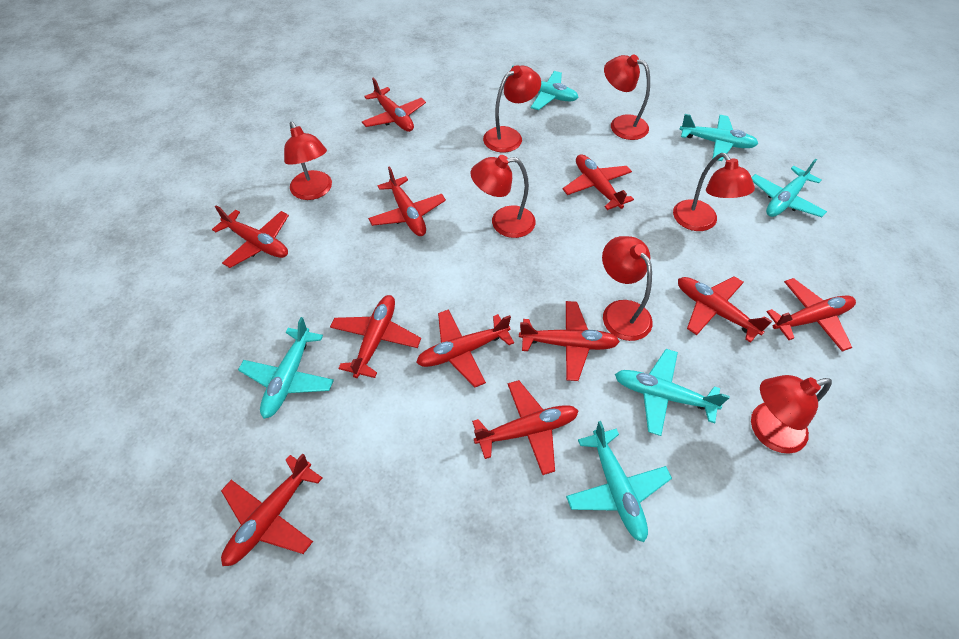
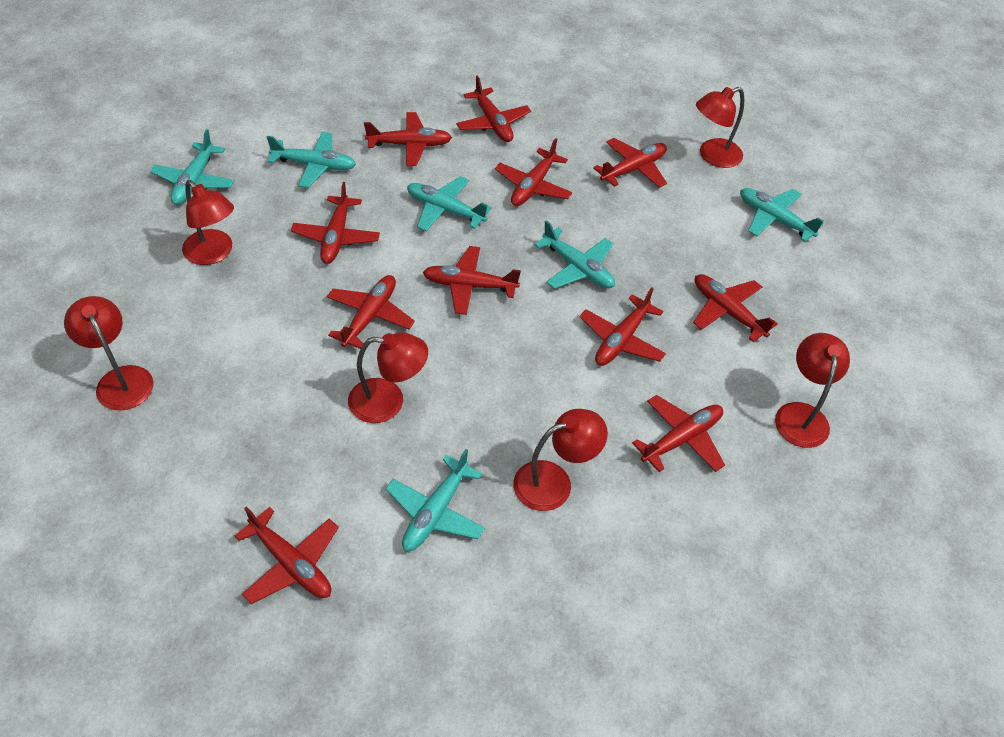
red lamp: [284,122,332,200] [471,155,536,238] [483,65,541,152] [602,236,653,341] [604,54,650,140] [673,153,755,231] [751,375,832,454] = 7 -> [64,296,153,411] [182,180,234,265] [348,332,428,423] [513,409,608,511] [696,87,744,168] [775,333,850,448] = 6

